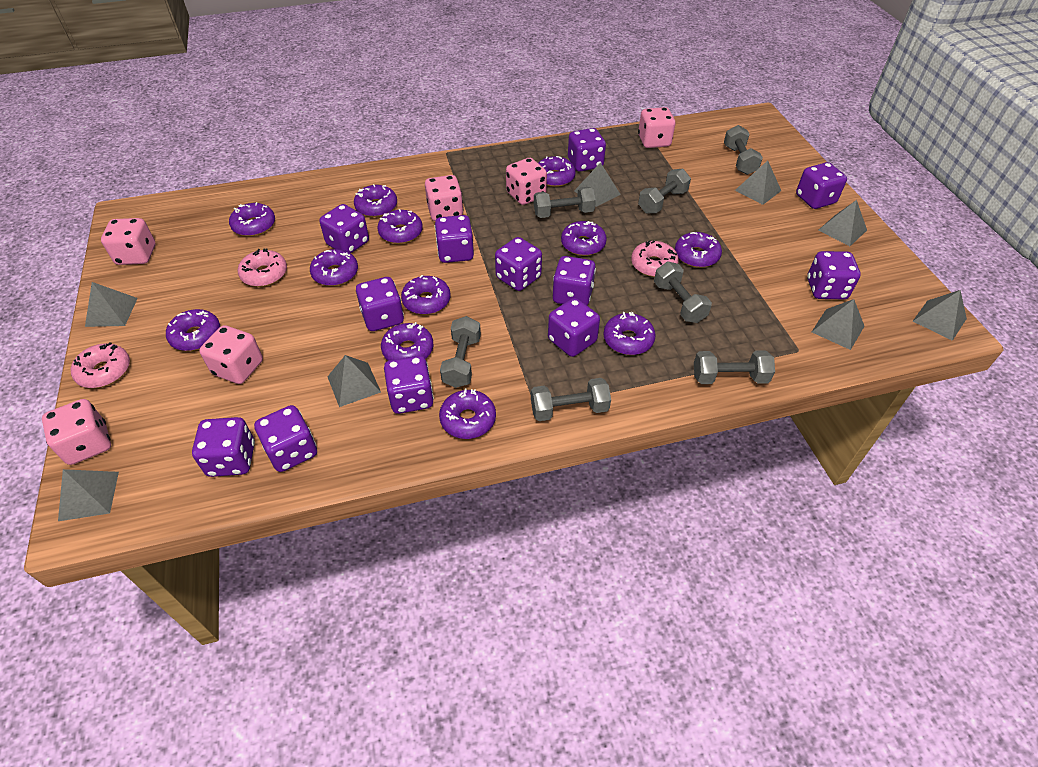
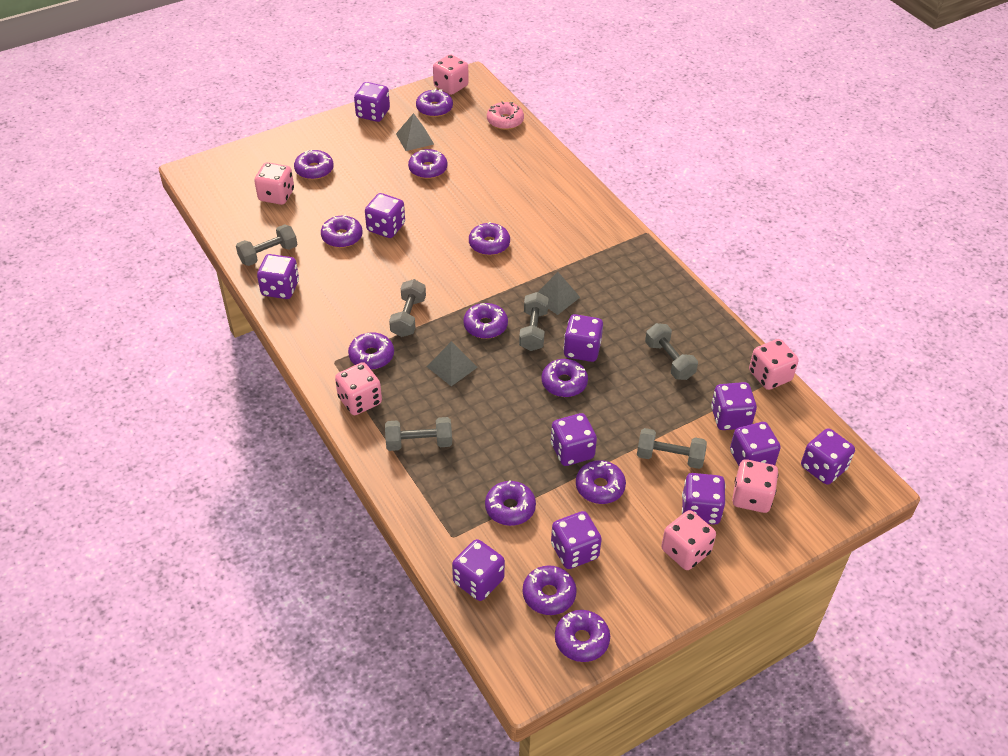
grey dumbbell: [440,316,481,388] [531,378,611,421] [534,187,596,218] [638,169,691,214] [654,262,712,323] [694,350,775,384] [724,125,763,175] = 7 -> [236,224,297,266] [385,417,452,451] [389,279,426,337] [519,292,549,351] [637,428,707,469] [645,323,698,380] = 6
grey pyramid: [58,469,119,521] [85,282,138,327] [327,355,381,407] [574,162,621,207] [735,161,781,205] [812,299,864,350] [818,200,867,246] [913,290,967,341] = 8 -> [396,113,434,151] [427,341,478,386] [538,272,580,315] = 3
pink donut: [71,342,130,388] [238,248,287,287] [631,240,679,277] = 3 -> [487,101,524,130] = 1
purple dice: [192,417,255,477] [254,405,317,472] [319,204,369,253] [356,277,404,331] [384,355,434,414] [435,215,474,263] [495,237,542,291] [548,298,600,357] [553,256,596,305] [568,128,606,172] [796,162,847,209] [807,251,861,299] = 12 -> [257,254,299,299] [354,82,390,122] [365,193,405,238] [452,539,505,601] [551,413,597,466] [551,511,602,569] [563,314,603,362] [682,473,725,525] [711,382,757,430] [730,422,781,466] [801,428,855,485] = 11

